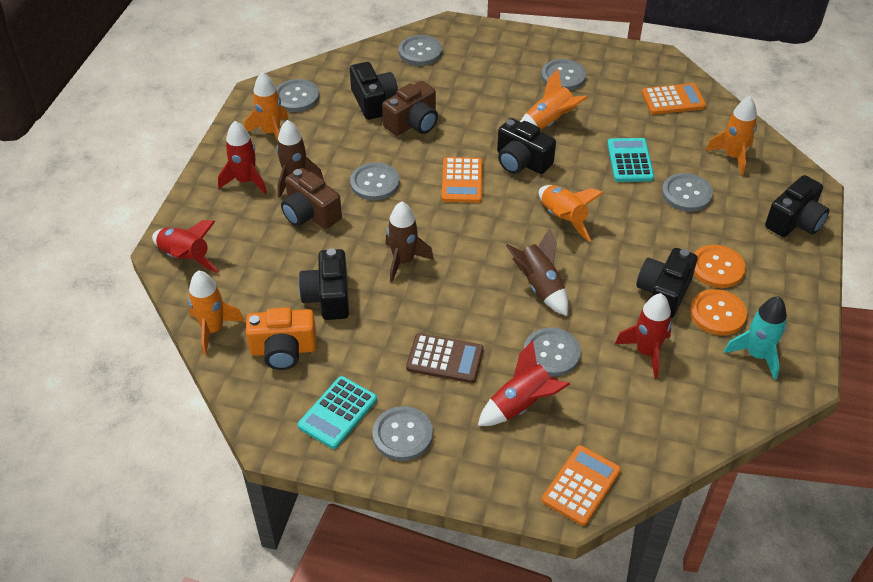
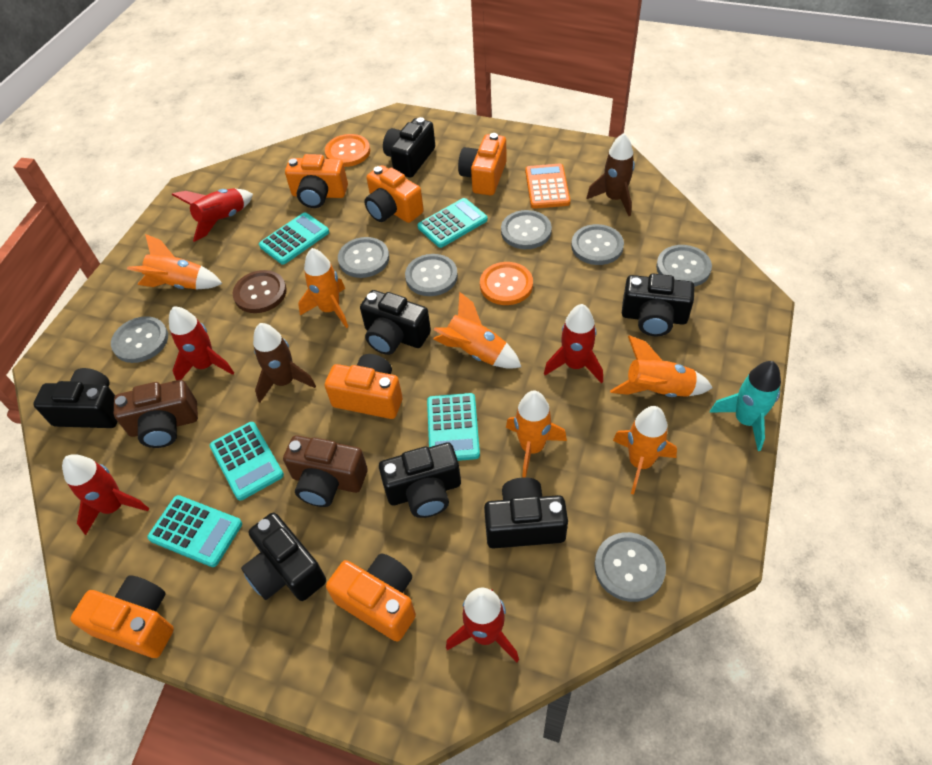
black camera: [298,248,349,320] [350,62,398,120] [497,118,556,174] [636,248,698,319] [765,175,829,237] = 5 -> [33,368,118,428] [241,513,326,601] [360,290,431,355] [379,442,461,518] [383,117,435,178] [484,477,568,549] [622,274,694,336] = 7
brown button: none = 0 -> [232,270,287,313] = 1
brown calculator: [406,333,484,383] = 1 -> none = 0
brown rocket: [276,120,324,198] [386,201,434,283] [506,228,569,316] = 3 -> [253,323,316,403] [586,133,635,216] = 2
orange calculator: [441,157,482,203] [542,445,621,526] [642,83,706,115] = 3 -> [525,164,570,209] = 1
orange camera: [246,307,317,370] = 1 -> [70,576,174,658] [285,154,348,208] [325,354,403,419] [326,554,416,642] [364,165,424,223] [458,133,507,195] = 6
orange rocket: [188,270,244,355] [244,72,288,142] [520,69,588,130] [539,185,604,242] [706,96,757,176] = 5 -> [127,234,223,289] [298,248,348,328] [433,292,521,369] [506,391,567,477] [610,335,713,397] [613,406,677,495] = 6
red rocket: [152,220,219,273] [218,121,267,194] [478,340,570,426] [615,293,672,378] = 4 -> [62,454,149,535] [169,306,234,380] [172,188,253,242] [446,588,519,662] [544,304,603,384] = 5
turquoise calculator: [298,376,377,449] [607,138,654,182] = 2 -> [147,495,242,567] [209,422,284,500] [259,212,329,264] [417,198,487,248] [427,393,480,461] = 5

